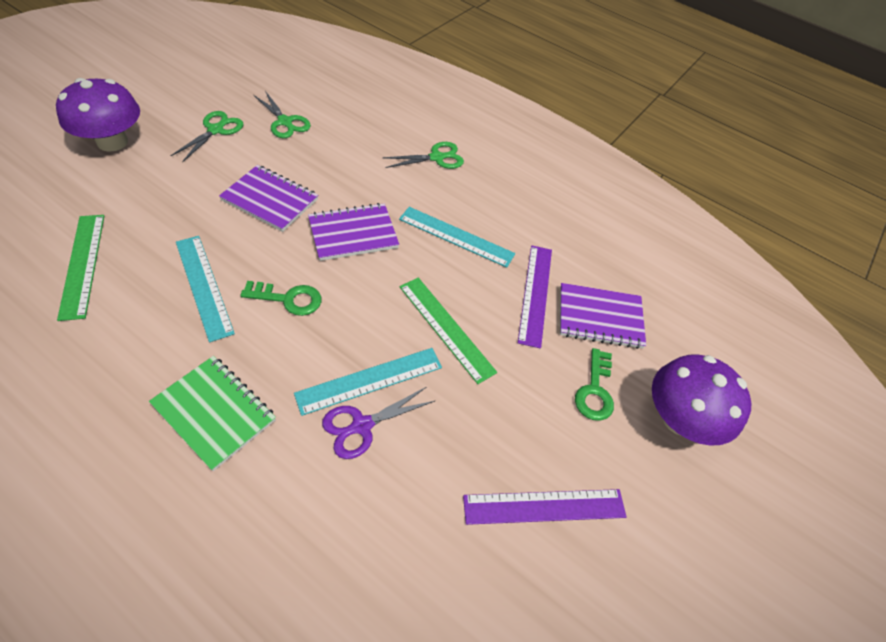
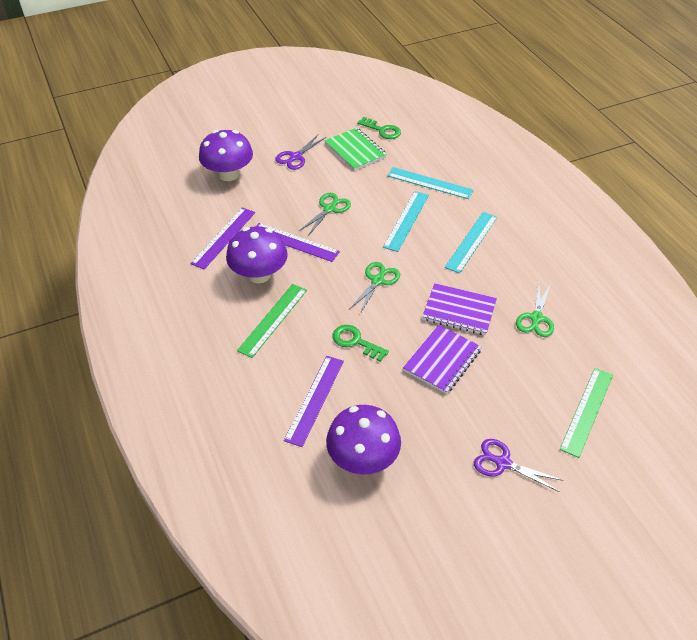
purple mushroom: [56,78,140,152] [652,354,751,446] = 2 -> [199,130,253,181] [226,226,288,283] [326,405,401,475] = 3
purple notebook: [219,165,318,232] [308,203,399,261] [560,283,646,349] = 3 -> [403,325,482,394] [422,283,497,335] = 2
purple ruler: [463,489,627,525] [518,245,552,348] = 2 -> [190,207,255,269] [256,223,340,262] [284,356,344,447] = 3
purple scissors: [322,387,435,459] = 1 -> [275,135,326,170] [474,439,564,492] = 2

